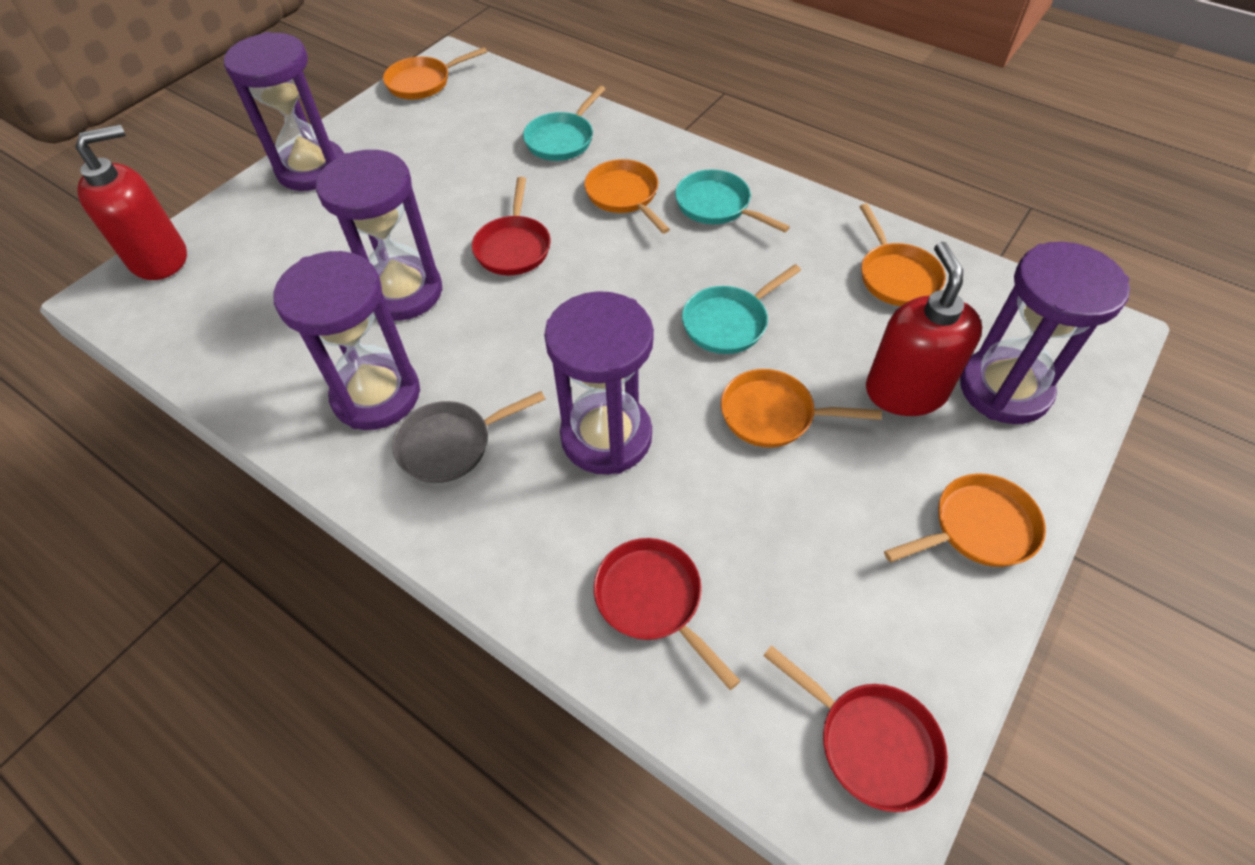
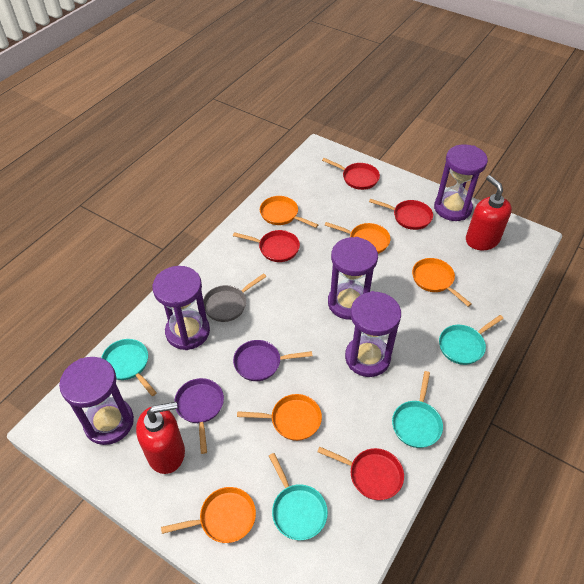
purple pan: none = 0 -> [174,378,224,454] [233,340,312,381] = 2
red pan: [472,177,551,275] [594,538,740,690] [763,645,948,812] = 3 -> [233,230,300,262] [317,446,404,500] [322,158,380,190] [369,199,433,230] = 4
turquoise pan: [523,86,605,161] [675,169,790,233] [682,264,801,354] = 3 -> [101,339,157,396] [269,453,328,540] [392,371,443,448] [439,315,504,365] = 4

